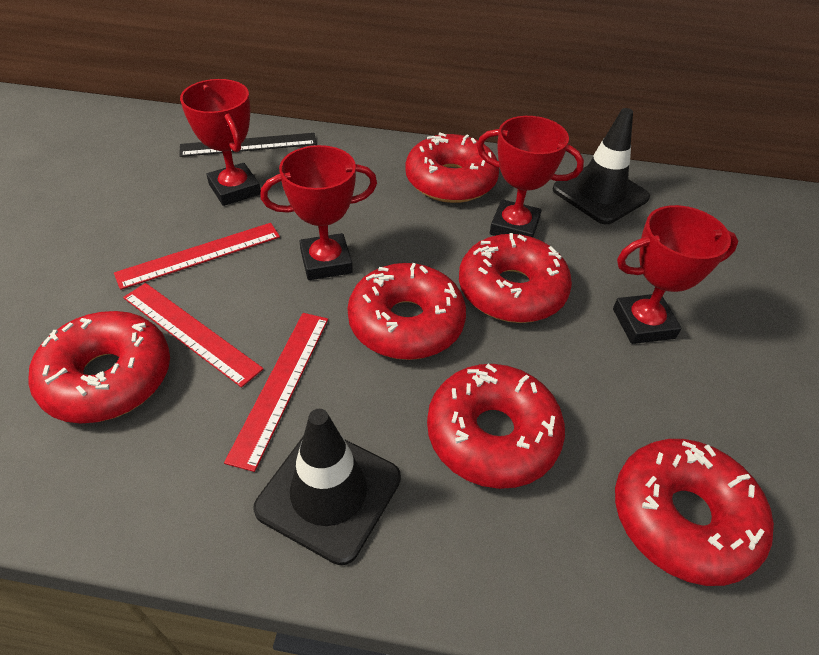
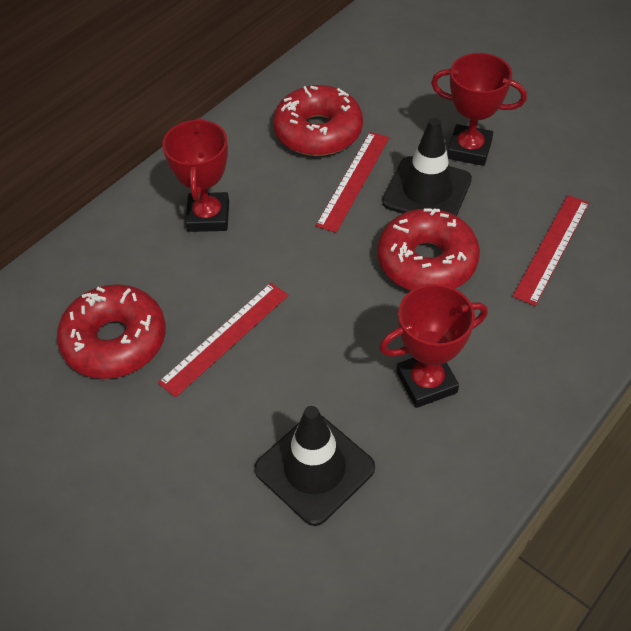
black ruler: [179,133,317,157] = 1 -> none = 0
red donut: [28,311,170,424] [347,263,466,360] [405,133,499,203] [427,364,565,489] [459,233,572,323] [615,439,774,586] = 6 -> [57,284,166,379] [273,85,363,156] [377,208,480,290] = 3
red trophy: [180,79,261,206] [260,145,377,280] [477,116,584,237] [613,205,738,344] = 4 -> [162,118,229,232] [379,284,488,408] [431,53,527,166] = 3

